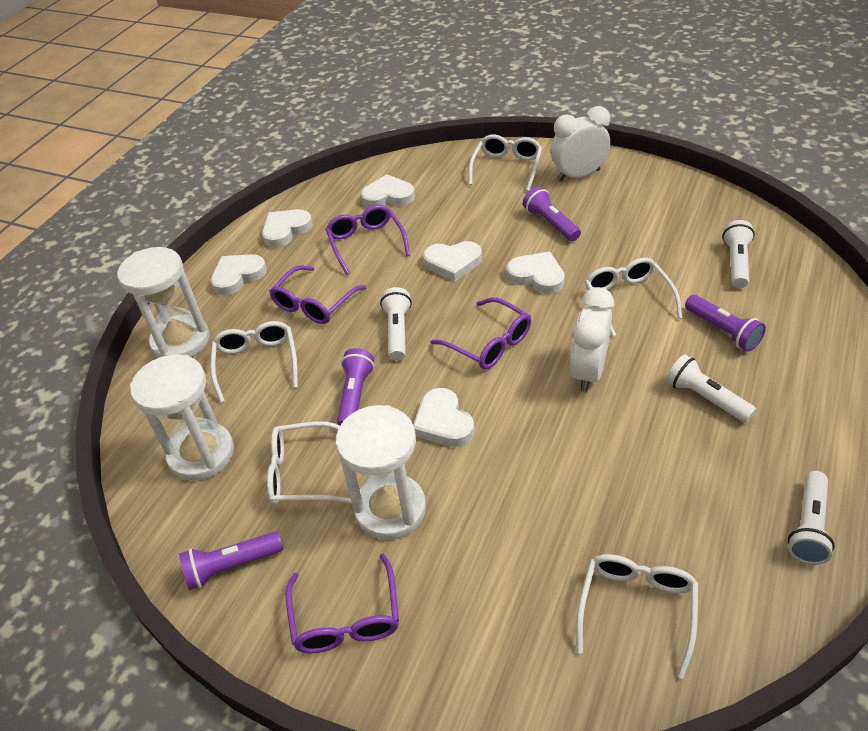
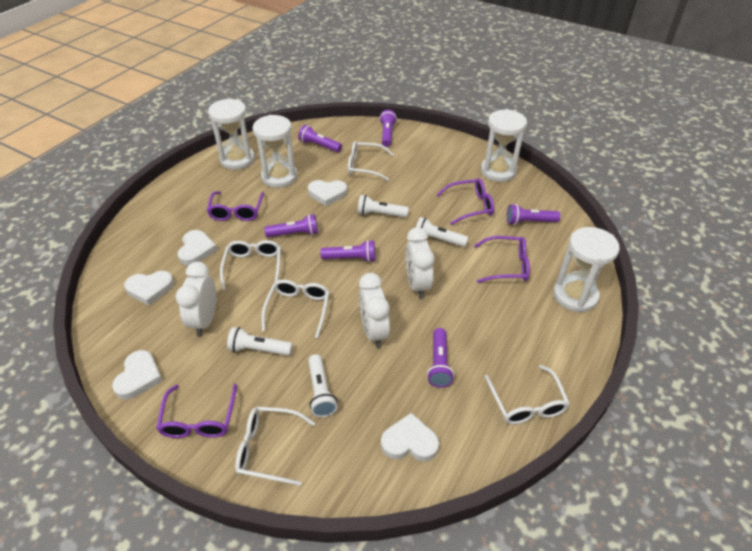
purple flashlight: [179,531,283,590] [337,348,374,426] [523,186,581,241] [685,295,766,352] = 4 -> [264,214,318,237] [298,125,342,152] [320,240,375,262] [380,110,397,147] [427,328,454,388] [507,204,561,225] = 6
white clock: [551,106,611,181] [570,287,614,392] = 2 -> [176,262,216,336] [359,273,390,348] [405,227,435,298] = 3
white heart: [211,254,267,296] [262,209,313,248] [361,174,415,208] [413,388,475,447] [423,241,482,281] [506,252,565,294] = 6 -> [112,350,163,399] [124,271,174,305] [178,230,217,266] [308,180,347,206] [381,413,439,461] = 5
white hourglass: [117,247,210,358] [130,354,234,481] [336,405,426,540] = 3 -> [208,99,255,170] [253,115,297,188] [481,109,527,182] [553,227,620,313] = 4

